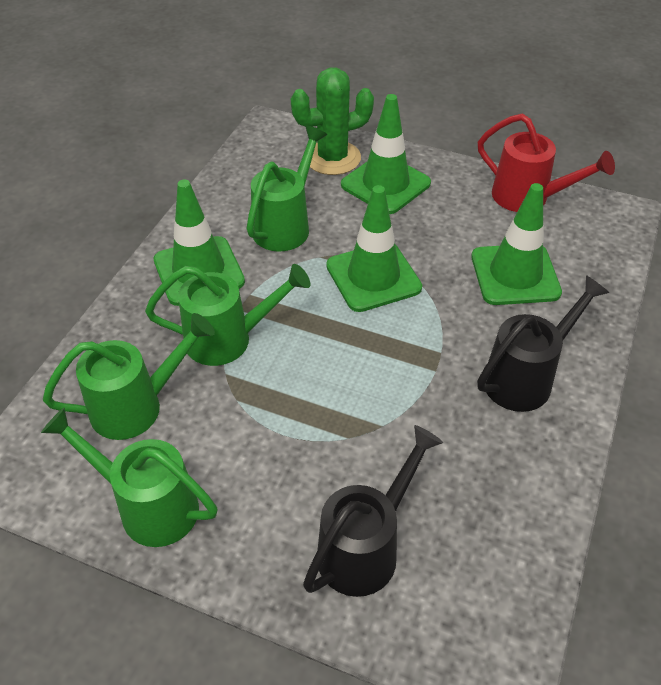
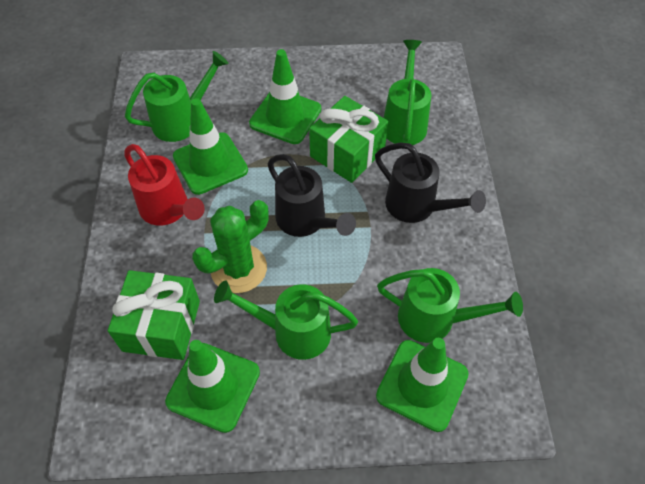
green gift: none = 0 -> [108,270,200,360] [309,96,388,183] = 2

